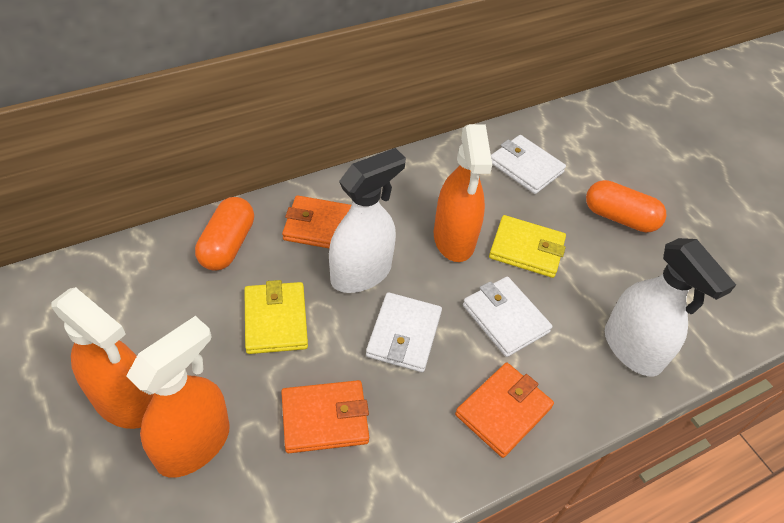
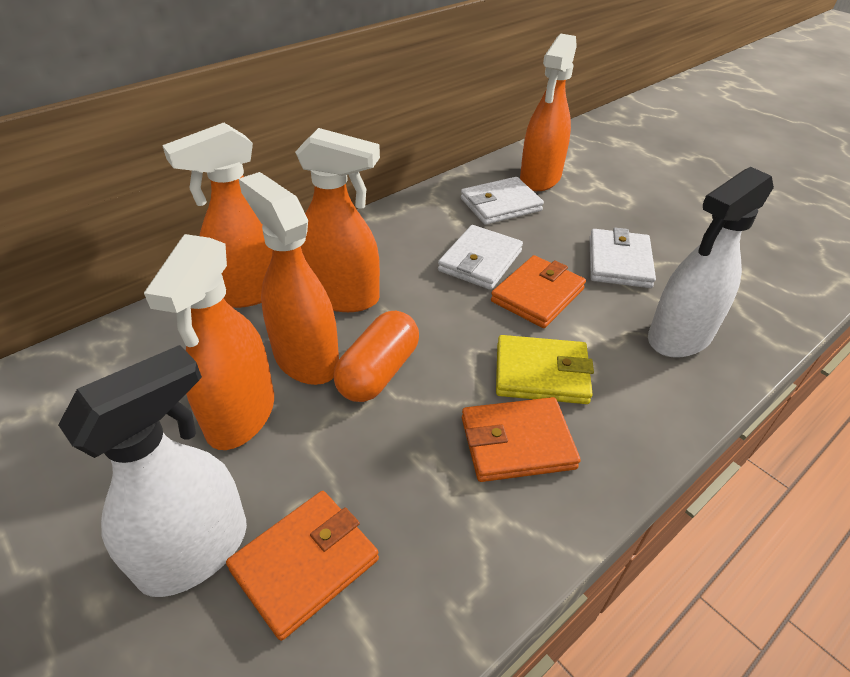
orange capsule: [195,197,254,271] [586,180,666,232] = 2 -> [333,311,419,402] = 1
orange spray bottle: [51,287,153,429] [126,316,230,478] [434,124,492,262] = 3 -> [144,234,274,450] [162,123,273,308] [239,172,339,385] [295,128,380,312] [520,34,577,191] = 5
yellow wallet: [244,280,308,354] [489,215,566,278] = 2 -> [496,335,594,404] = 1

